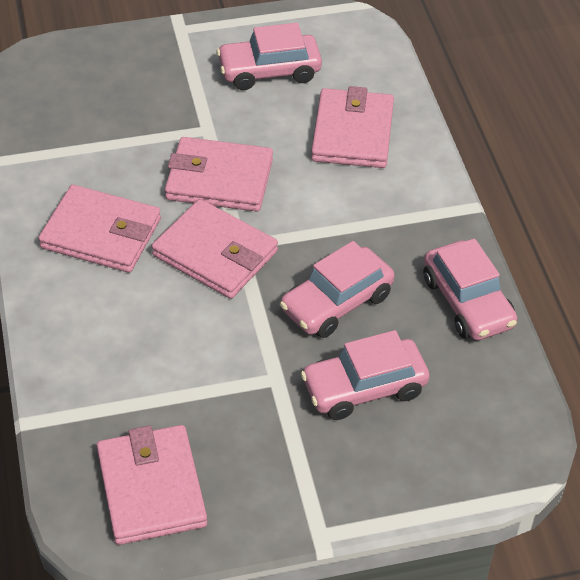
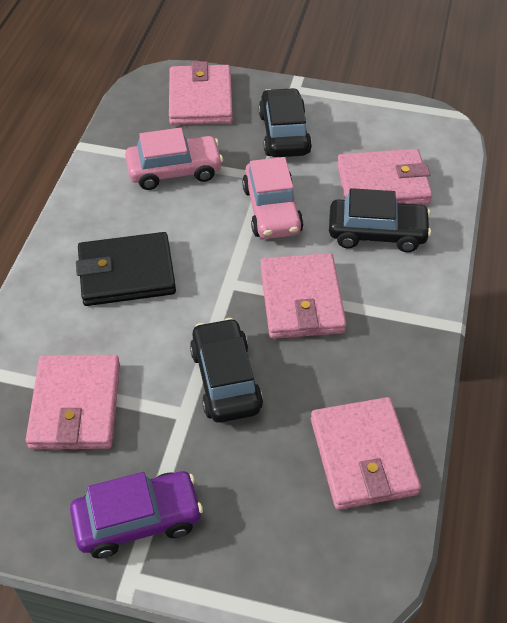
black car: none = 0 -> [190,318,263,423] [259,88,312,157] [329,188,431,252] = 3
black wallet: none = 0 -> [76,232,176,306] = 1
pink car: [217,23,322,90] [280,241,395,338] [301,330,430,420] [423,238,517,340] = 4 -> [125,128,223,190] [242,157,303,239] = 2
purple car: none = 0 -> [70,471,203,558] = 1

